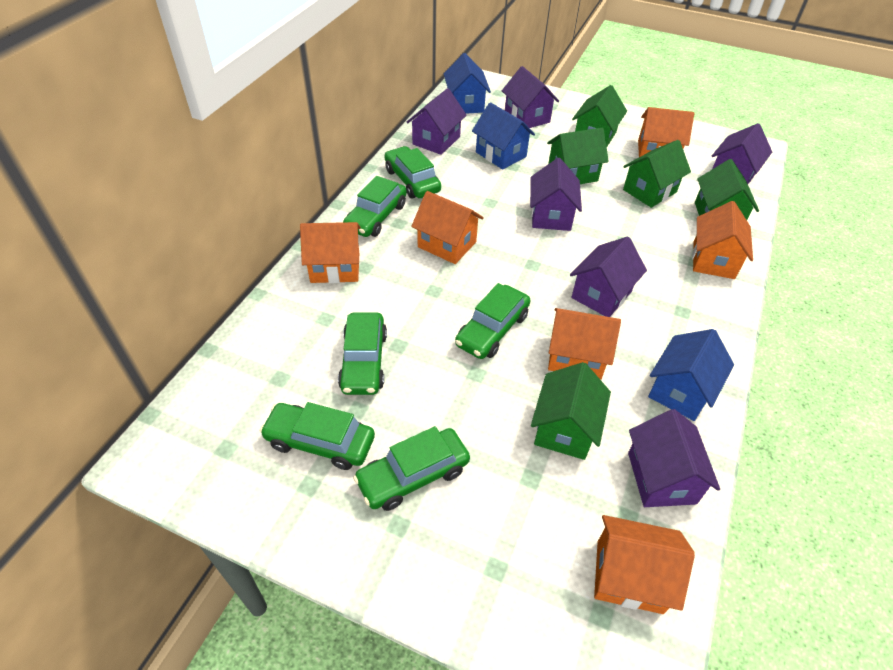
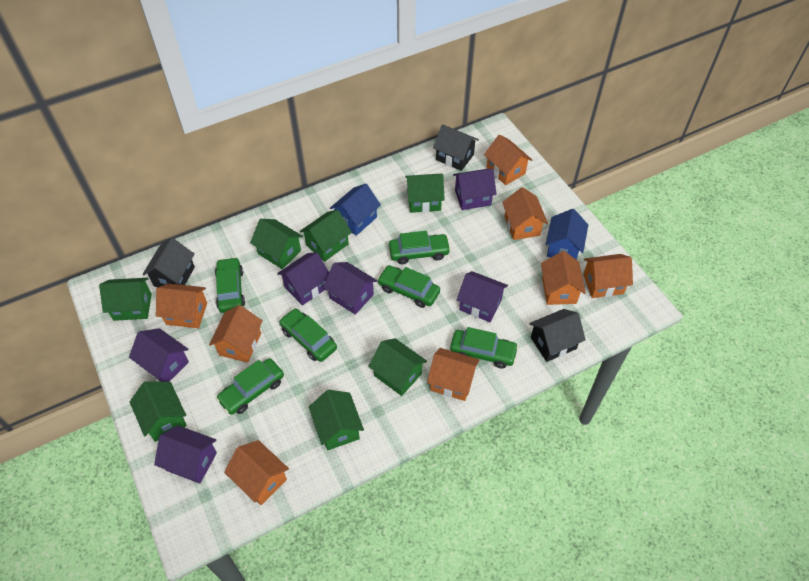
black house: none = 0 -> [143,238,195,287] [433,124,479,171] [529,309,586,362] = 3
blue house: [444,53,491,114] [472,102,535,170] [648,329,734,421] = 3 -> [330,184,381,236] [546,209,588,260] = 2
green house: [531,362,611,460] [547,128,609,184] [572,85,627,147] [623,140,691,208] [695,159,759,220] = 5 -> [99,278,152,321] [130,381,187,442] [250,219,303,269] [300,210,352,262] [309,390,364,450] [368,338,427,396] [405,174,445,213] = 7
orange house: [300,222,361,283] [411,191,484,264] [548,308,621,380] [594,515,695,614] [638,107,694,157] [692,201,753,279] = 6 -> [156,283,207,328] [209,305,263,363] [224,440,289,505] [427,348,480,401] [484,135,532,185] [502,187,548,240] [541,251,586,305] [583,254,633,298] = 8

